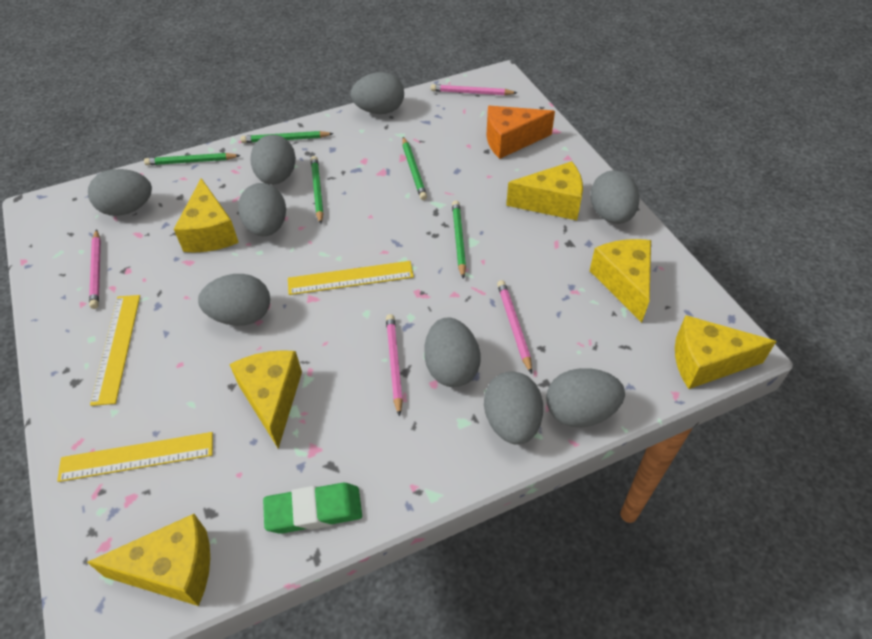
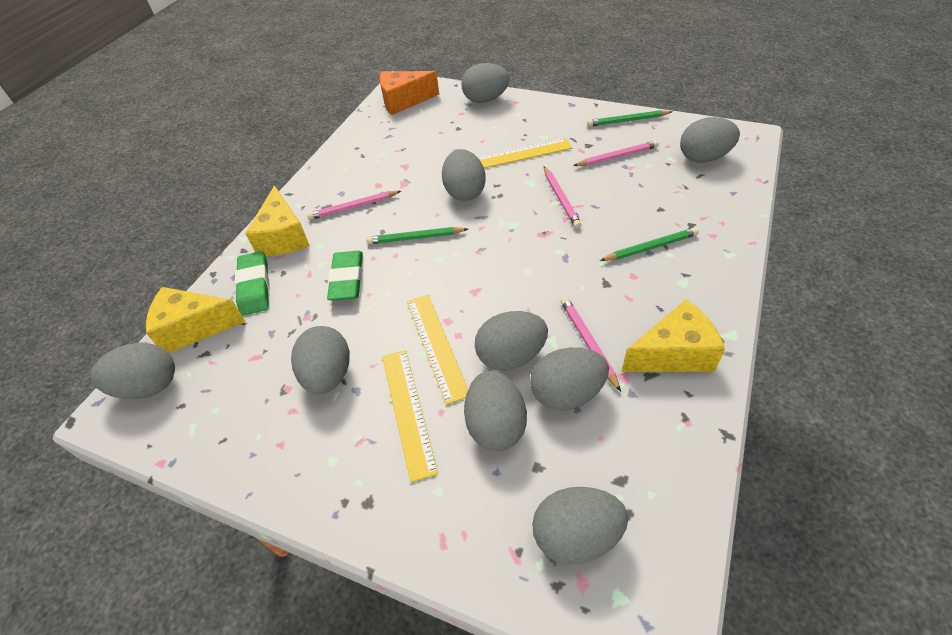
green eraser: [263,483,362,534] = 1 -> [235,251,270,316] [327,251,363,301] = 2
green pencil: [144,153,241,165] [240,131,334,143] [311,156,324,224] [402,137,427,200] [452,200,466,279] = 5 -> [366,227,468,244] [587,110,672,127] [600,227,699,261] = 3
yellow cheese: [87,514,210,606] [174,178,239,252] [229,350,302,449] [506,161,583,220] [590,239,651,323] [675,315,777,389] = 6 -> [146,287,246,353] [245,186,310,256] [622,299,725,372] = 3

